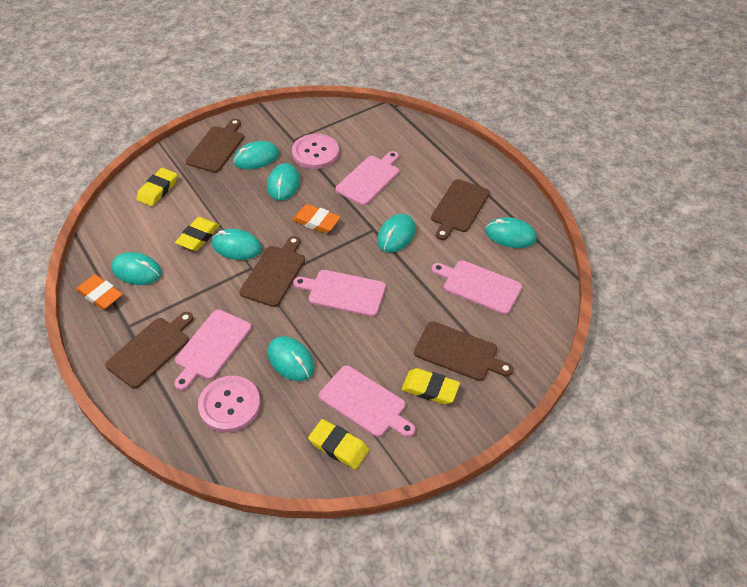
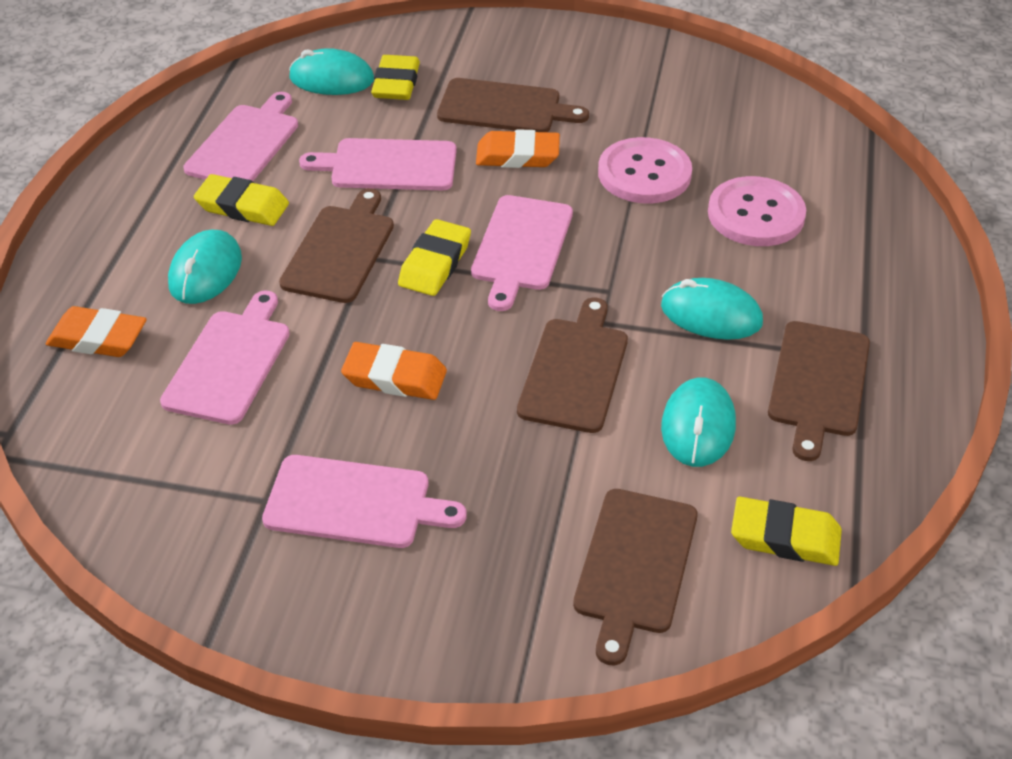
orange eraser: [76,274,123,310] [292,204,340,233] = 2 -> [46,306,147,357] [341,342,447,400] [476,129,560,168] = 3
turquoise mouse: [111,252,162,285] [212,229,262,260] [234,141,279,169] [267,163,300,201] [268,336,314,381] [377,214,416,252] [486,217,537,248] = 7 -> [168,230,242,304] [289,48,374,95] [661,278,763,340] [661,378,736,467] = 4

